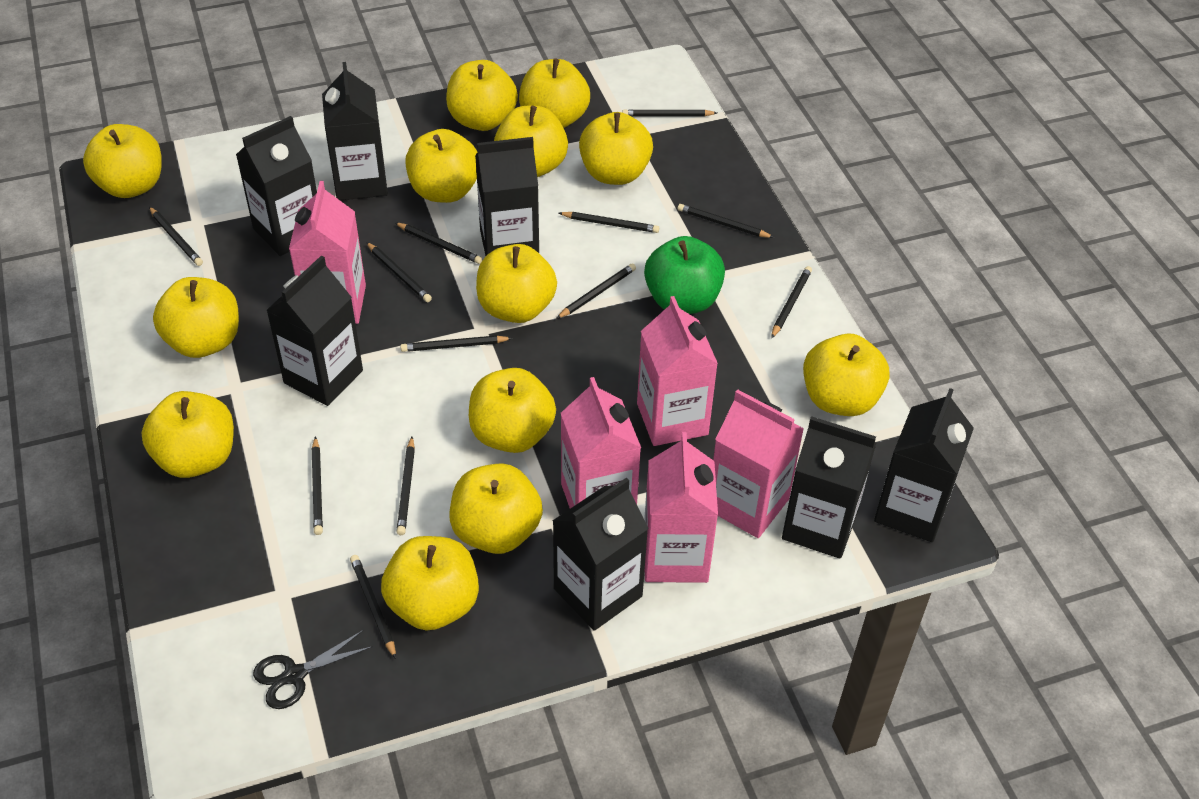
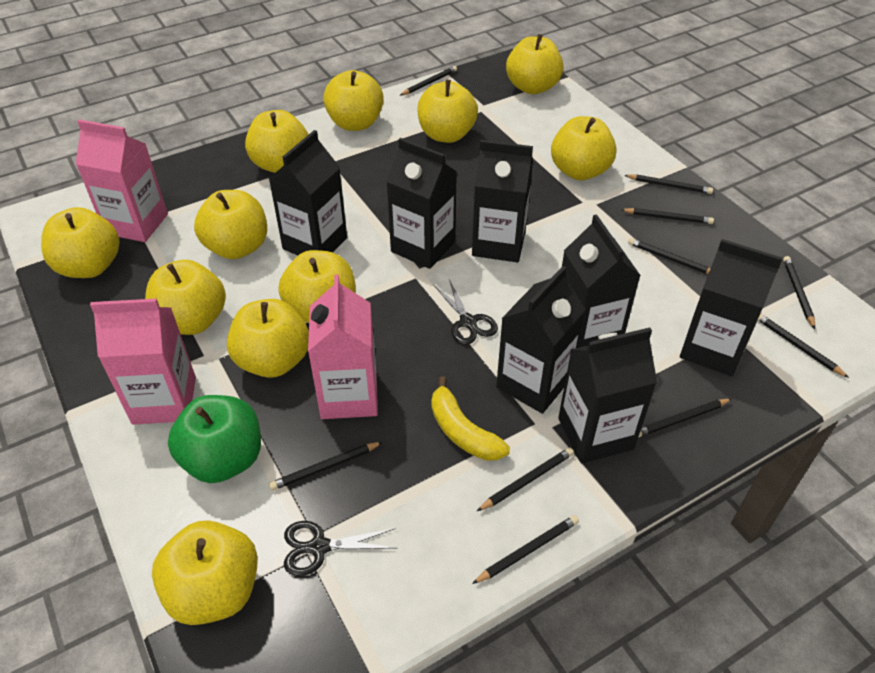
black pencil: [149,207,203,266] [312,436,323,535] [350,555,396,659] [366,242,432,302] [395,222,482,264] [397,437,415,535] [400,335,512,352] [556,263,636,319] [559,212,659,233] [622,109,717,117] [678,204,774,238] [771,266,812,339] = 12 -> [269,442,382,491] [399,66,457,96] [472,515,579,584] [477,447,574,511] [620,208,714,224] [624,174,713,194] [628,238,711,274] [638,399,732,438] [758,313,849,378] [783,256,815,329] = 10
black scissors: [253,630,373,709] = 1 -> [284,521,396,576] [434,279,498,345] = 2
pink carton: [289,181,366,324] [561,377,641,508] [637,296,718,446] [644,432,718,583] [713,389,804,538] = 5 -> [76,119,168,242] [90,298,196,425] [308,274,378,419] = 3
yellow apple: [83,124,162,198] [141,391,234,478] [153,277,239,358] [381,536,479,631] [405,129,477,203] [446,60,518,131] [450,463,543,554] [469,368,556,453] [476,244,557,323] [494,106,568,177] [519,58,590,128] [579,112,653,185] [803,333,889,416] = 13 -> [41,207,119,278] [145,260,226,335] [152,520,258,625] [194,190,267,259] [227,299,309,378] [245,110,309,173] [278,250,356,323] [323,70,384,131] [417,80,478,143] [506,34,564,94] [551,116,617,181] = 11
yellow banana: none = 0 -> [431,377,510,461] = 1

